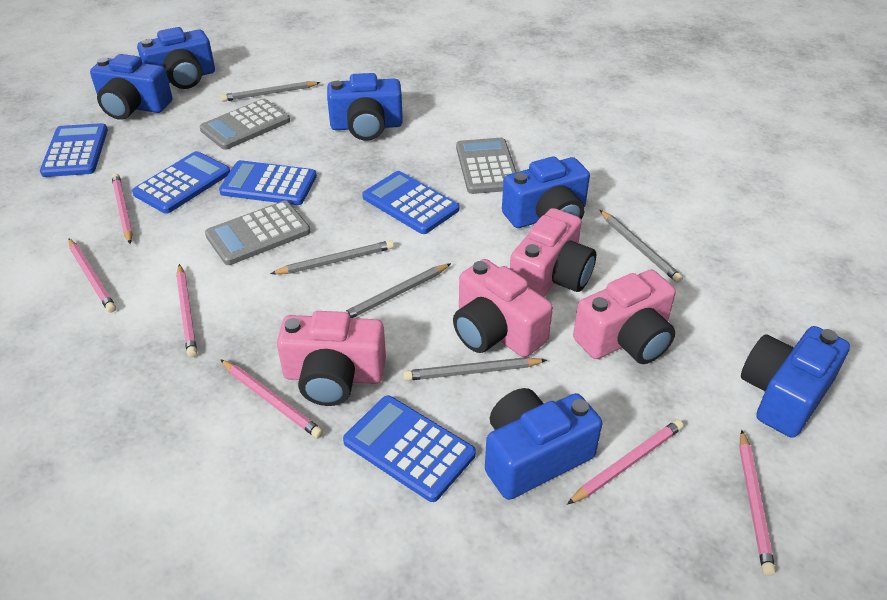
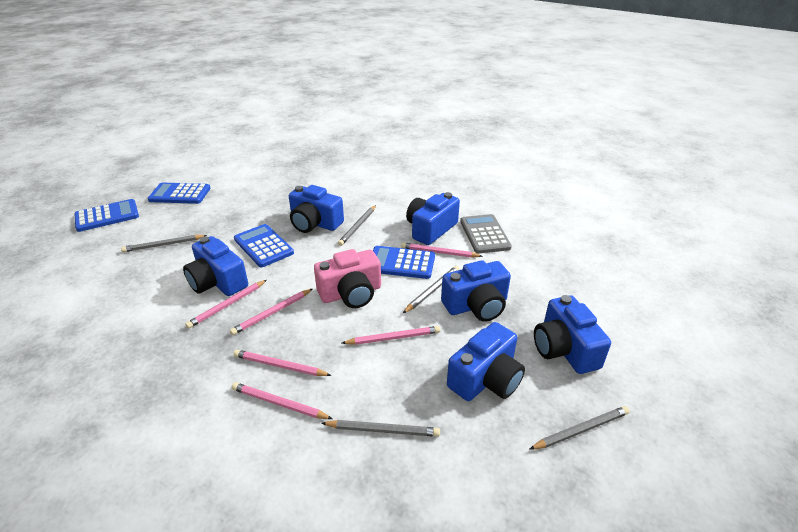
blue calculator: [40,123,108,177] [132,151,230,214] [219,160,317,205] [343,396,476,502] [362,171,459,234] = 5 -> [74,199,139,232] [148,183,211,204] [234,224,294,267] [373,246,435,279] = 4
grey calculator: [200,99,290,150] [205,201,311,265] [456,138,516,194] = 3 -> [460,214,512,254] = 1
pink camera: [277,311,386,406] [453,259,553,357] [510,208,596,297] [573,270,676,364] = 4 -> [314,249,381,308] = 1

